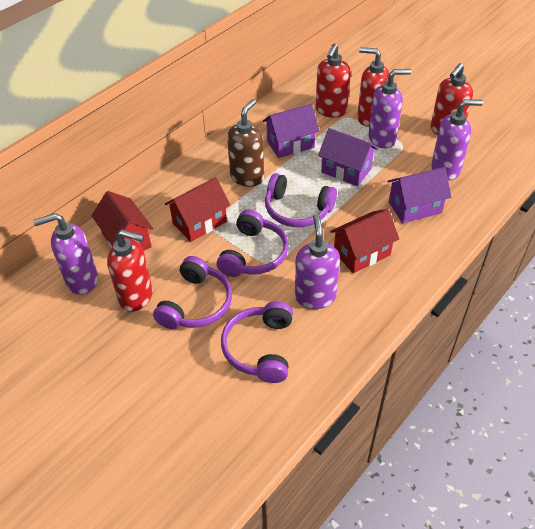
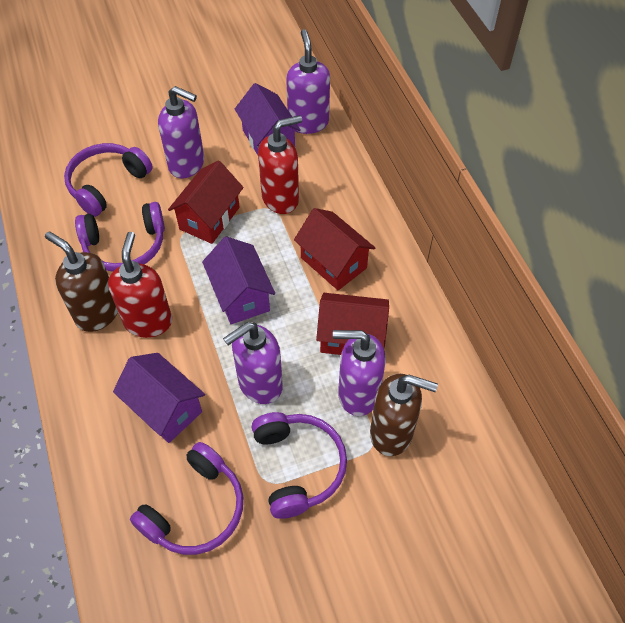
brown soap dispenser: [227,99,264,187] = 1 -> [45,232,118,332] [370,374,438,456] = 2
red soap dispenser: [107,229,153,312] [316,44,351,118] [357,47,389,127] [431,63,473,135] = 4 -> [108,232,172,338] [258,115,302,214] = 2

